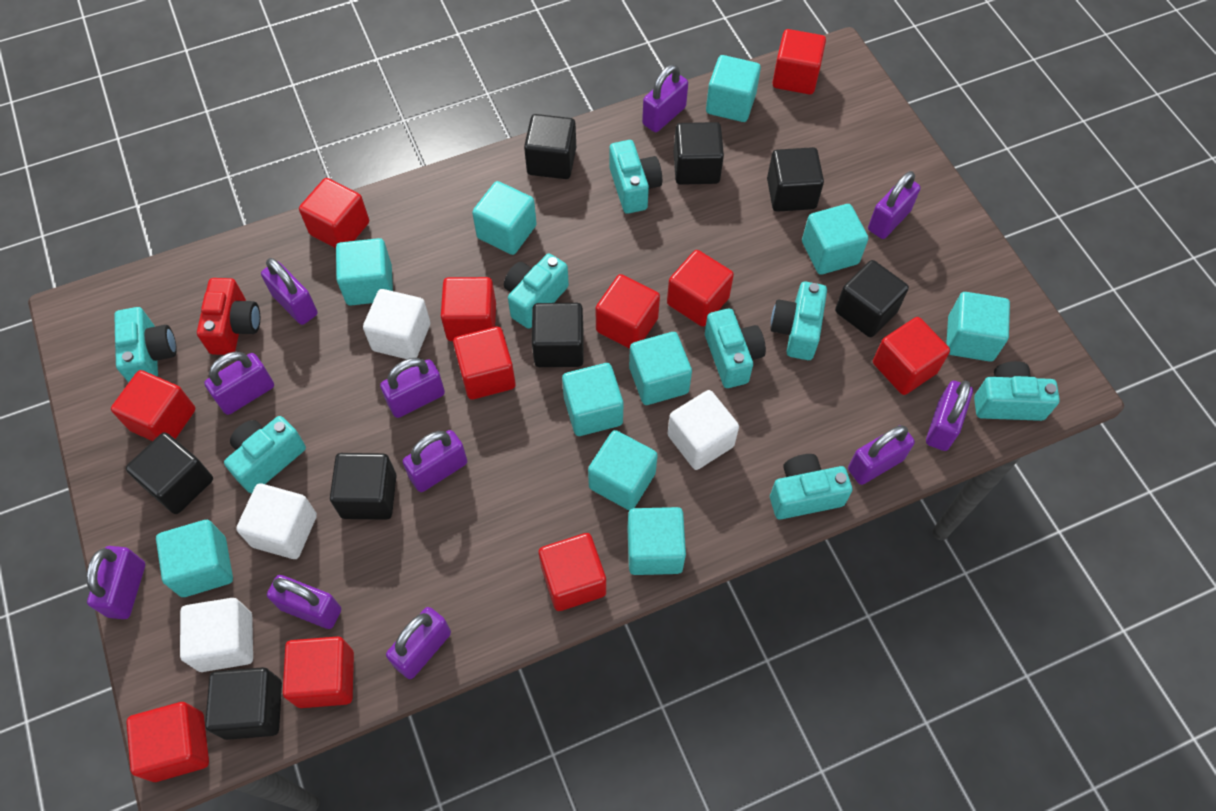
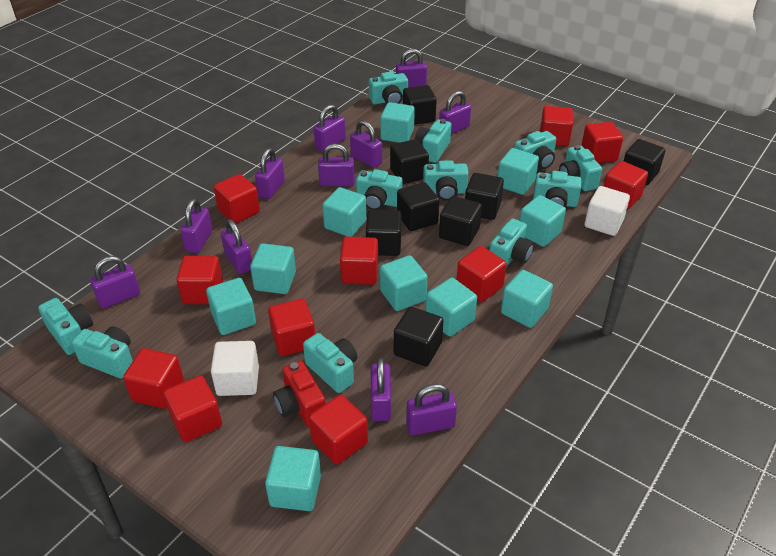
turquoise camera: [114,307,177,382] [224,416,306,494] [504,254,569,329] [609,140,662,214] [705,308,766,388] [770,454,853,520] [771,282,827,360] [974,361,1060,421] = 8 -> [38,298,93,355] [71,326,133,379] [303,333,358,393] [356,169,402,210] [369,71,408,104] [415,119,452,163] [423,161,469,201] [489,218,534,267] [514,131,556,169] [533,171,581,208] [559,145,602,191] = 11
white cube: [180,598,253,672] [236,483,317,559] [363,289,430,359] [667,390,739,470] = 4 -> [211,341,259,396] [584,186,630,236] = 2

